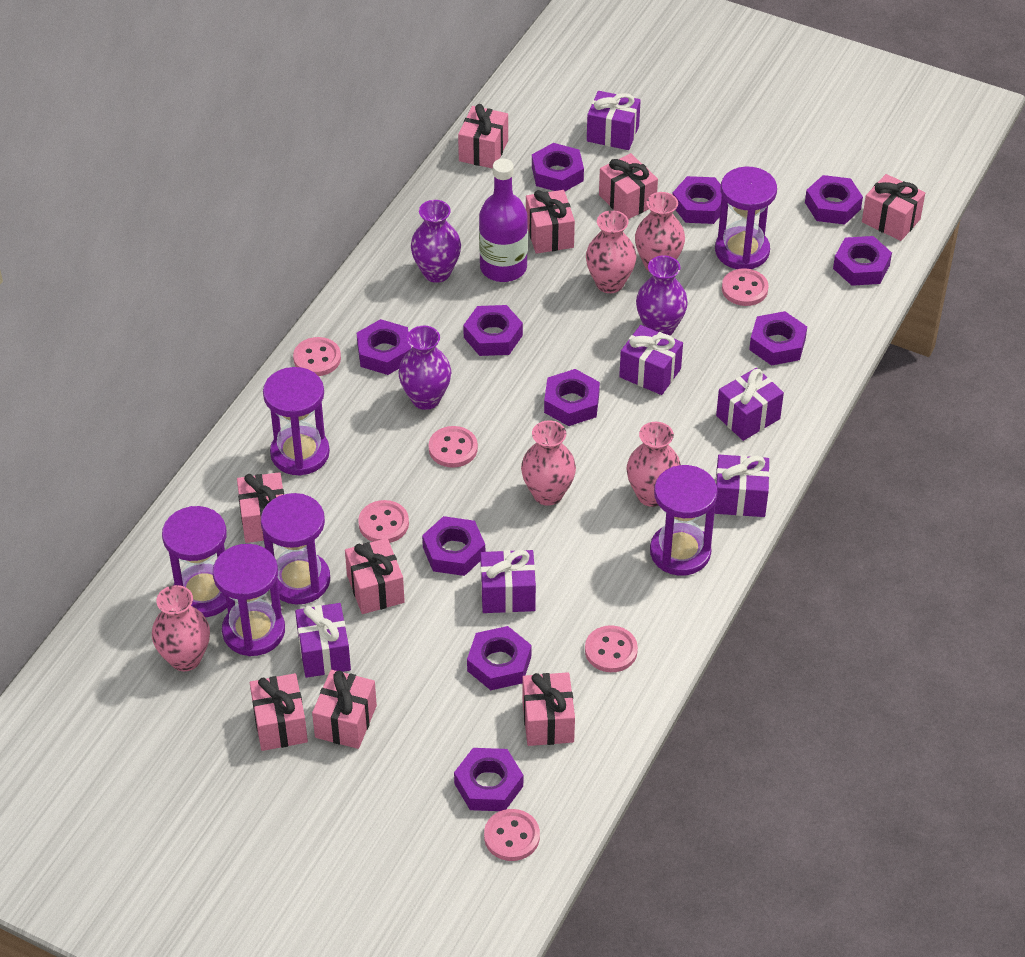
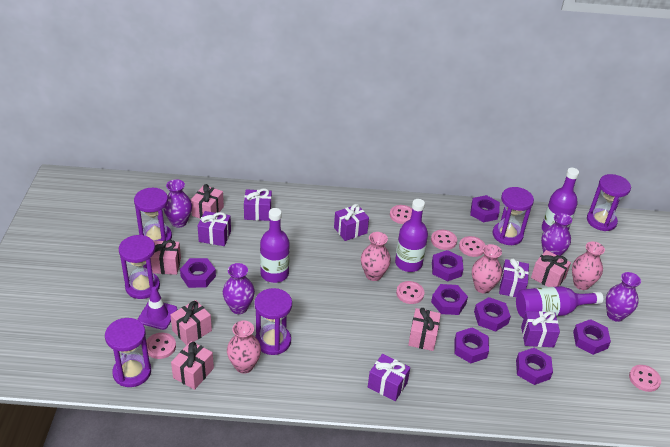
pink gift: [237,472,284,543] [250,673,308,751] [312,670,377,749] [345,538,405,614] [458,104,508,169] [522,672,575,746] [526,190,575,254] [599,153,658,219] [862,174,925,241] = 9 -> [151,240,181,275] [170,300,212,345] [171,341,214,390] [191,184,224,219] [408,308,441,351] [531,250,571,287] = 6
pink vase: [152,585,210,671] [521,420,576,506] [586,210,636,293] [627,422,681,507] [635,192,685,271] = 5 -> [227,320,261,374] [361,232,391,281] [472,244,502,294] [572,242,605,290] = 4
purple bottle: [479,159,528,282] = 1 -> [260,208,290,283] [395,199,428,272] [516,286,603,319] [542,168,579,232] = 4
purple nut: [357,319,411,375] [422,516,485,576] [454,748,523,811] [463,305,523,356] [467,626,531,690] [532,143,584,191] [544,369,600,426] [672,176,722,224] [749,311,807,366] [805,175,863,225] [833,236,892,286] = 11 -> [180,258,216,288] [431,284,468,315] [432,250,463,281] [454,327,489,363] [470,195,500,222] [474,297,511,332] [516,348,553,385] [573,319,611,355] = 8
purple traffic cone: none = 0 -> [137,287,177,330] = 1
purple vase: [398,326,451,410] [411,200,461,283] [636,255,688,336] = 3 -> [164,179,192,228] [223,263,255,314] [541,213,572,256] [606,272,641,322] = 4

